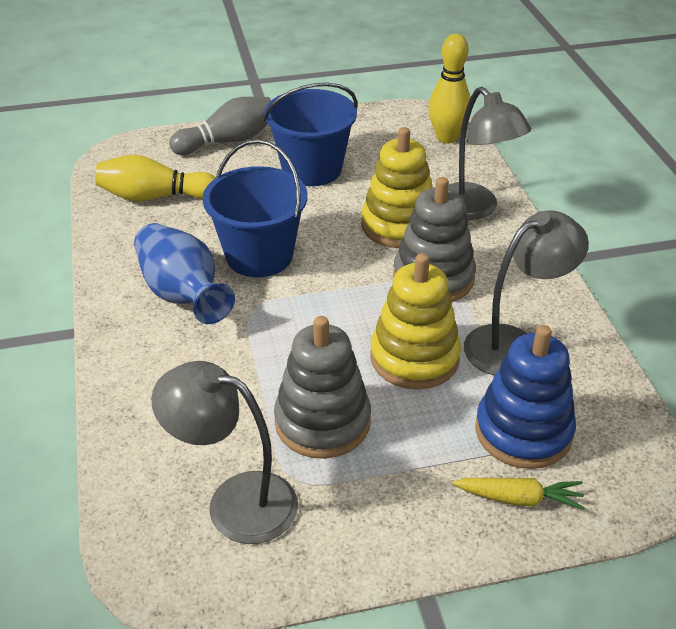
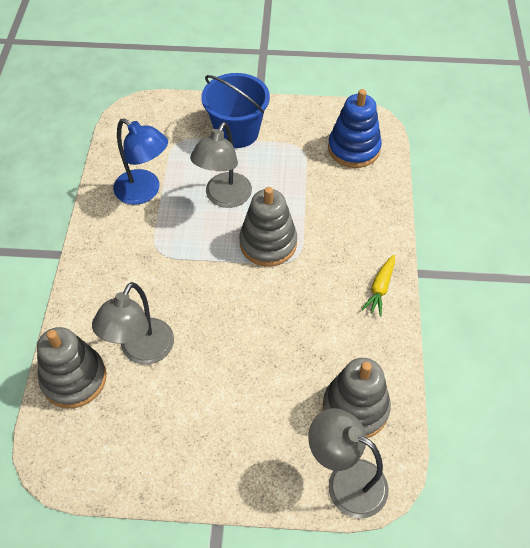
blue bucket: [203,139,308,277] [264,82,357,186] = 2 -> [202,73,270,148] = 1
blue lamp: none = 0 -> [113,118,168,205] = 1
blue vase: [134,223,235,324] = 1 -> none = 0
grey bowling pin: [169,97,271,155] = 1 -> none = 0
grey stacking toy: [274,316,371,459] [393,177,476,302] = 2 -> [37,327,107,408] [239,187,297,267] [323,358,391,438] = 3
yellow bowling pin: [95,155,216,201] [428,34,470,144] = 2 -> none = 0
yellow stacking toy: [361,127,433,248] [370,253,461,390] = 2 -> none = 0

